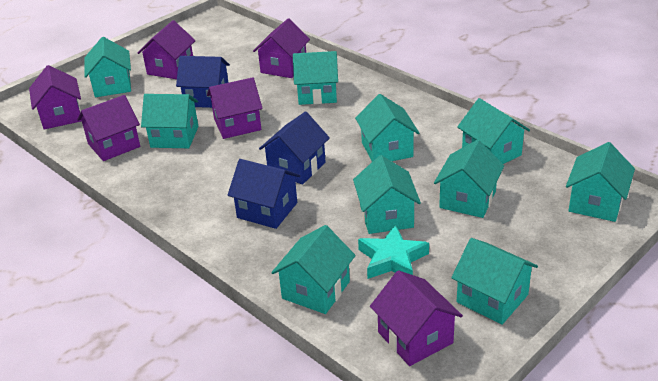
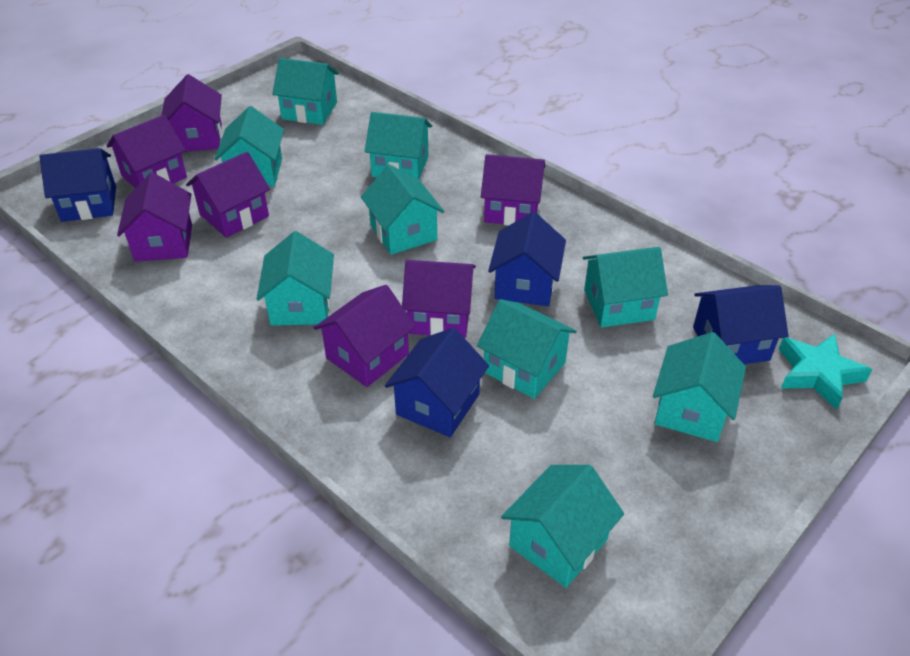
blue house: [176,56,230,108] [228,159,300,229] [259,112,330,184] = 3 -> [39,148,116,222] [385,328,489,437] [488,212,566,306] [693,285,789,364] = 4
purple house: [29,65,82,130] [77,95,140,161] [138,20,196,79] [207,77,263,139] [253,18,310,78] [370,270,463,366] = 6 -> [107,115,187,188] [117,172,192,262] [162,74,222,152] [186,152,270,238] [314,285,416,387] [402,260,476,338] [481,154,545,225] = 7
turquoise house: [84,37,131,97] [141,94,198,148] [271,225,356,314] [293,51,338,105] [353,155,421,234] [355,94,419,162] [434,140,504,218] [451,238,538,325] [457,98,530,164] [566,142,635,222] = 10 -> [215,106,284,186] [257,231,334,326] [272,58,339,125] [361,164,444,255] [365,112,432,179] [477,299,577,399] [501,465,624,588] [583,247,668,328] [653,332,746,442] = 9

